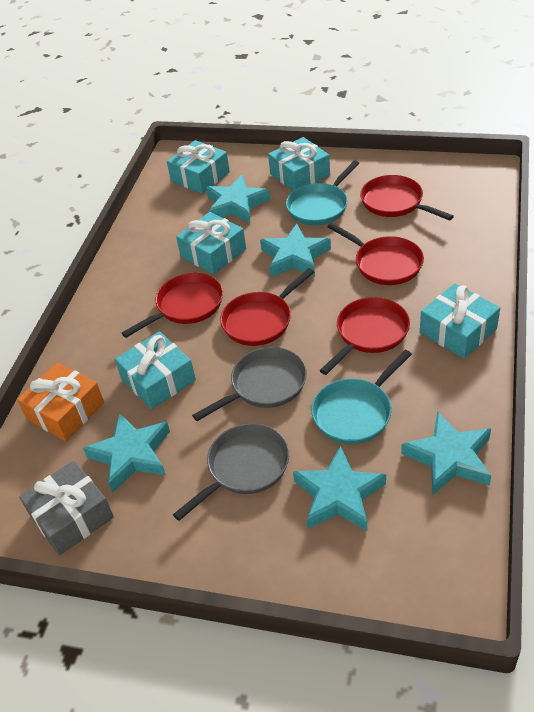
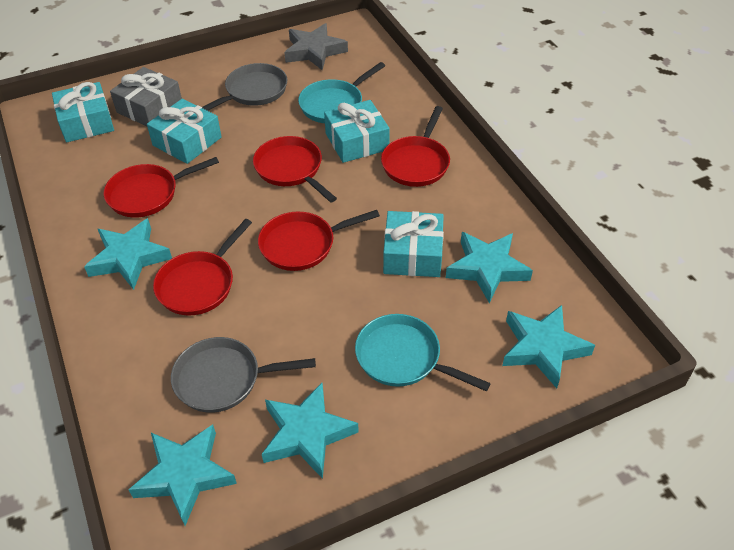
grey star: none = 0 -> [284,23,348,70] = 1
orange gift: [17,362,104,441] = 1 -> none = 0
turquoise gift: [115,331,196,410] [167,140,230,194] [176,212,246,275] [268,137,330,191] [420,283,500,359] = 5 -> [52,82,114,142] [147,99,222,164] [324,100,390,163] [383,211,444,277] = 4

